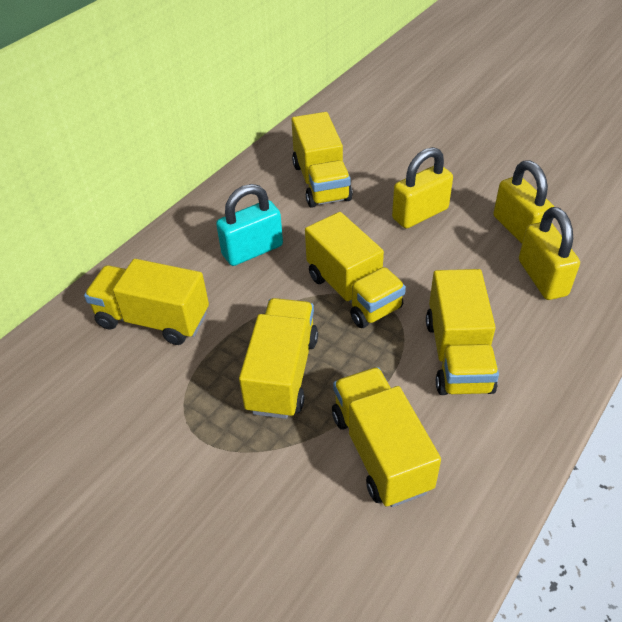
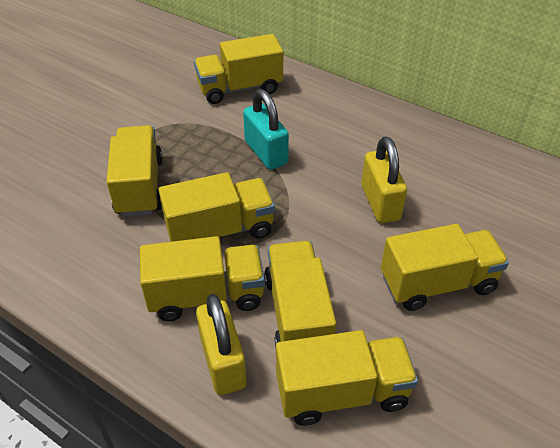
yellow padlock: [392,147,453,229] [493,160,554,244] [519,207,580,300] = 3 -> [196,294,247,395] [361,137,407,223] = 2
yellow truck: [84,259,209,345] [239,298,318,419] [292,112,352,208] [305,212,406,328] [332,367,441,507] [426,269,499,395] = 6 -> [107,125,163,217] [140,236,265,321] [159,172,275,242] [194,34,283,104] [264,241,336,347] [276,330,418,426] [381,224,509,311] = 7

